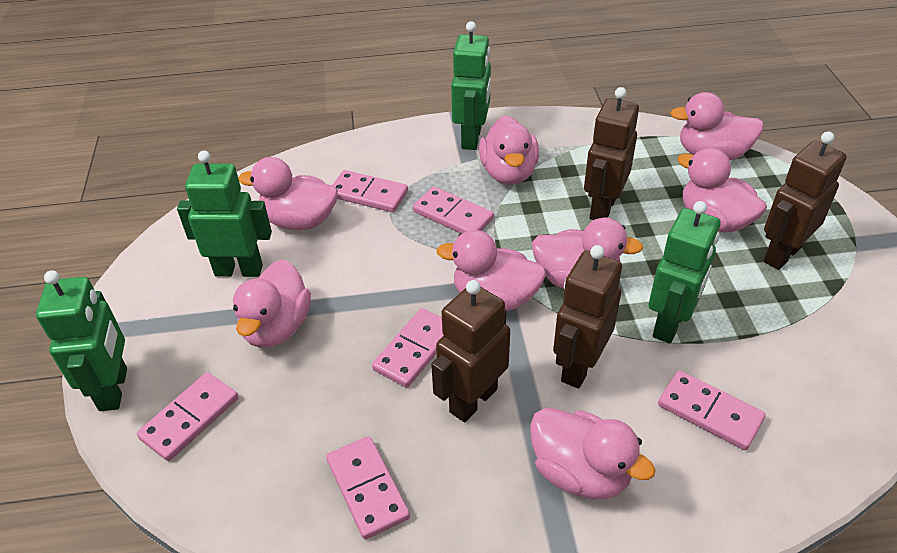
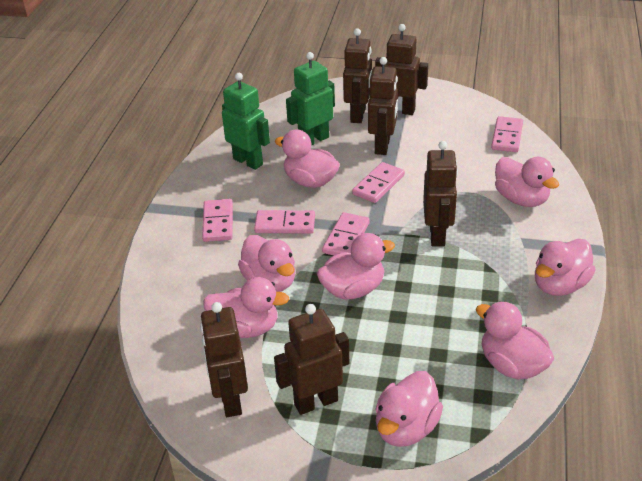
brown robot: [431,280,510,422] [553,245,622,389] [584,87,639,220] [764,131,847,270] = 4 -> [200,302,248,417] [274,304,349,415] [343,28,372,123] [368,57,398,155] [375,24,428,115] [423,141,458,247] = 6
green robot: [36,270,127,411] [177,151,272,277] [451,21,491,150] [649,201,721,344] = 4 -> [222,73,270,170] [286,52,335,145] = 2
pink domino: [137,372,238,461] [326,436,410,539] [332,170,408,212] [372,308,444,388] [413,186,494,233] [658,370,766,450] = 6 -> [202,199,233,242] [254,210,315,234] [322,212,370,256] [352,162,405,203] [491,116,523,152] = 5

